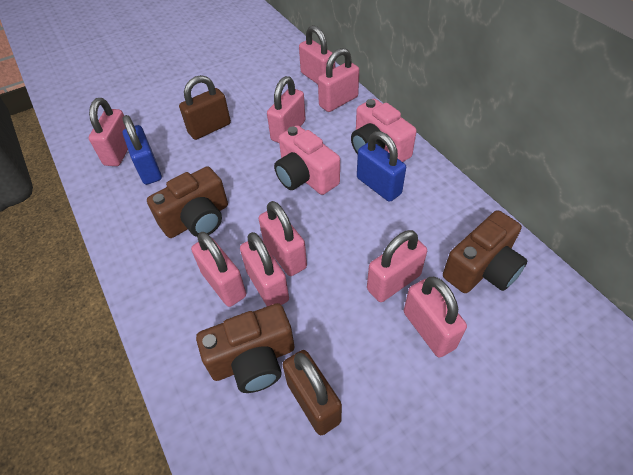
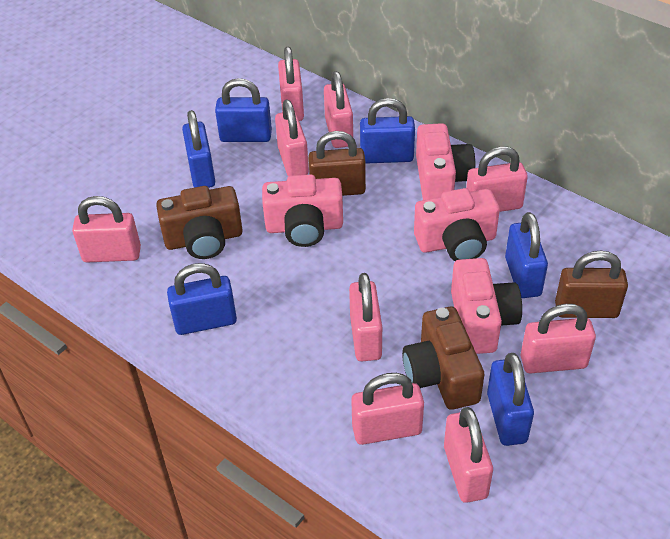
blue padlock: [123,115,162,185] [357,131,406,202] = 2 -> [167,263,237,335] [182,110,215,188] [215,78,272,142] [360,98,415,164] [487,353,534,446] [505,212,548,298] = 6
brown camera: [147,166,228,238] [196,303,294,393] [443,210,528,293] = 3 -> [156,186,242,259] [402,307,484,410] = 2
pink camera: [274,125,340,195] [351,99,417,162] = 2 -> [262,174,343,247] [414,188,500,261] [416,123,476,200] [451,258,522,354] = 4

